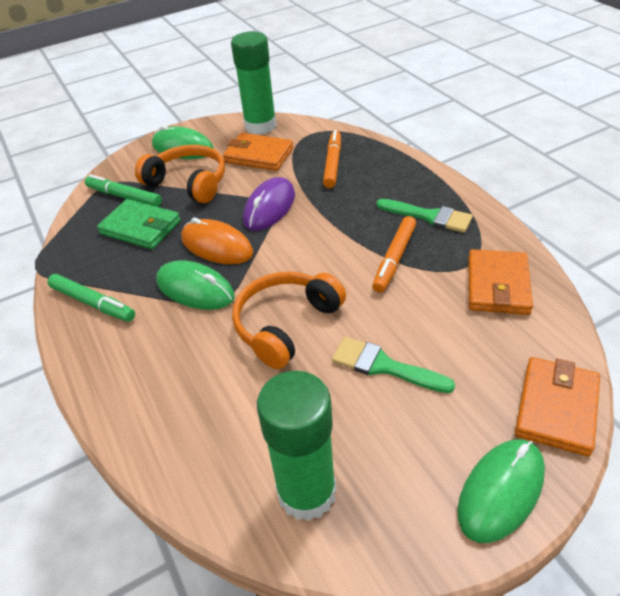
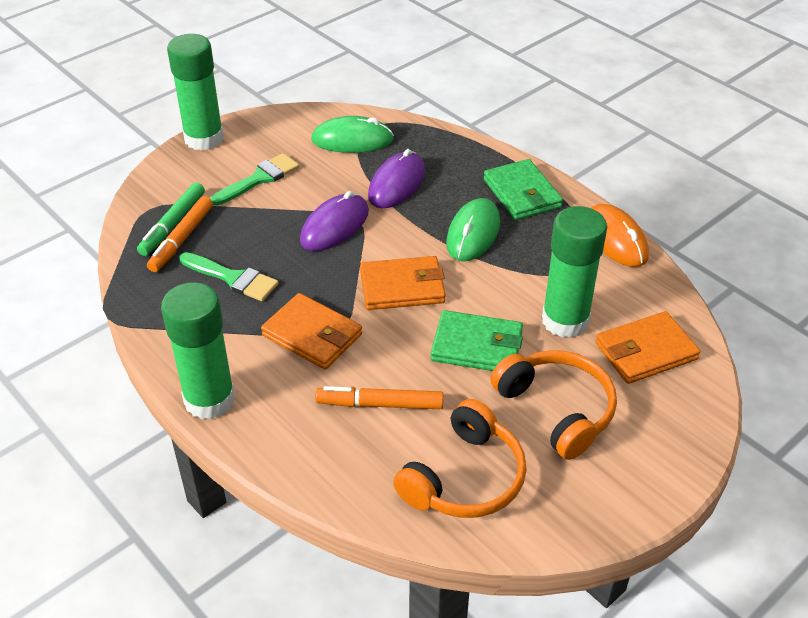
green glue stick: [231,31,277,135] [257,371,336,521] = 2 -> [161,282,235,419] [167,34,224,151] [542,206,607,338] = 3
green marker: [47,274,135,322] [85,174,162,207] = 2 -> [137,182,205,256] = 1
green mouse: [152,125,214,159] [156,260,235,310] [457,440,545,543] = 3 -> [311,116,394,153] [446,198,500,261] = 2
green wallet: [97,199,181,249] = 1 -> [431,310,523,371] [484,159,563,220] = 2
purple mouse: [243,177,295,231] = 1 -> [300,191,369,251] [368,149,425,208] = 2

